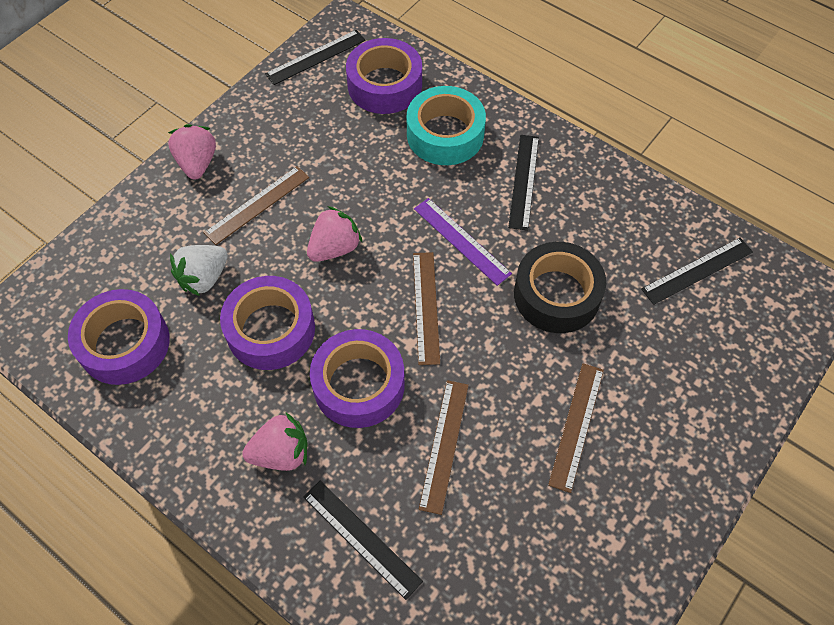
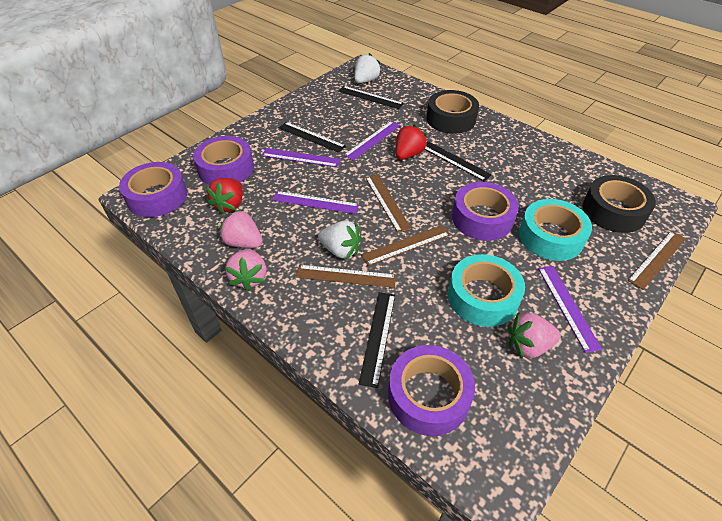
black tape: [514,242,606,333] = 1 -> [426,90,479,134] [583,175,656,233] = 2
purple ruler: [414,198,512,286] = 1 -> [262,148,341,167] [272,191,359,214] [344,121,401,161] [538,266,602,353] = 4
red strawberry: none = 0 -> [206,178,243,214] [396,125,427,160] = 2
turquoise tape: [407,86,486,165] = 1 -> [448,254,525,327] [519,199,592,261] = 2
white strawberry: [170,245,228,297] = 1 -> [318,220,362,259] [354,53,381,83] = 2

